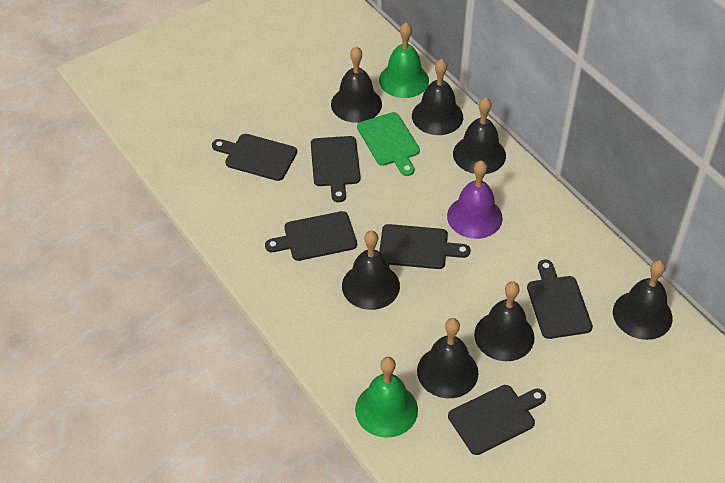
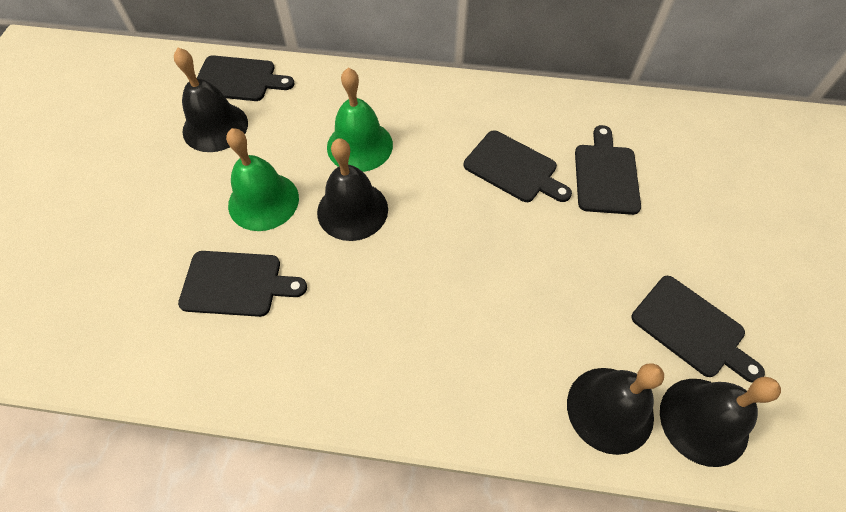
black bell: [331,46,382,123] [342,231,400,310] [412,58,463,135] [417,318,478,398] [453,97,506,174] [474,281,535,361] [613,260,672,340] = 7 -> [174,48,248,152] [317,138,388,241] [567,364,664,455] [660,377,781,467] = 4
black cutting board: [212,134,297,181] [265,211,357,261] [311,136,361,202] [379,224,470,269] [448,385,546,455] [527,260,593,339] = 6 -> [178,251,307,317] [197,55,294,101] [464,130,572,202] [575,125,641,215] [631,276,765,383] = 5
green cutting board: [357,112,420,176] = 1 -> none = 0
purple bell: [447,160,503,239] = 1 -> none = 0

